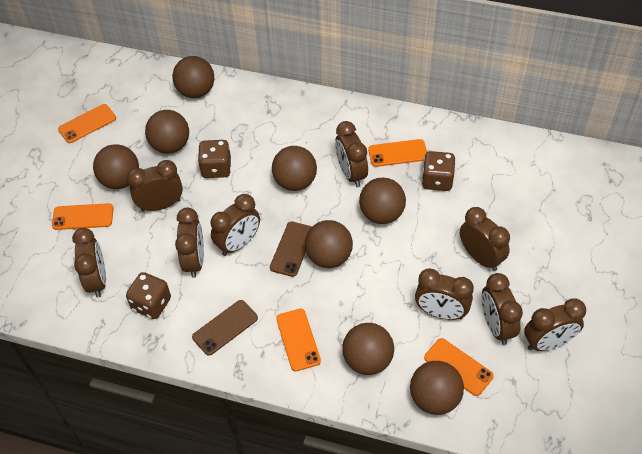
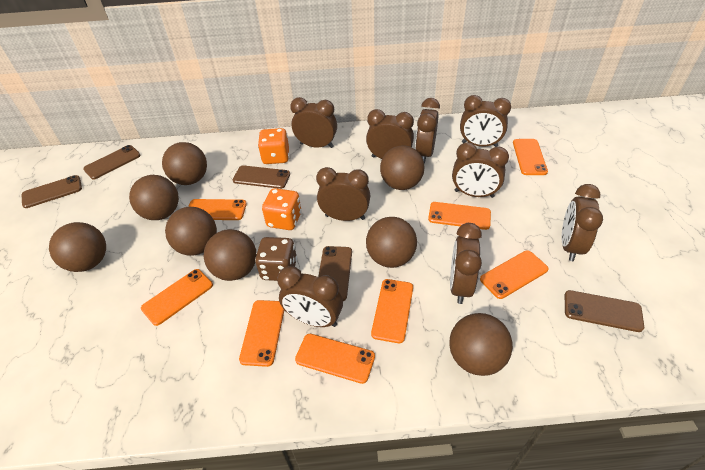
brown dice: [126,272,171,319] [198,140,231,178] [422,151,456,191] = 3 -> [255,237,297,281] = 1
brown phone: [192,300,258,356] [270,221,312,277] = 2 -> [22,175,82,208] [83,145,141,180] [233,165,290,189] [318,246,352,301] [565,290,644,332] = 5
orange dice: none = 0 -> [258,128,289,164] [262,188,302,230] = 2
orange phone: [52,203,113,230] [58,104,116,143] [276,309,321,371] [368,139,427,167] [424,338,494,396] = 5 -> [141,269,213,326] [188,199,247,220] [239,300,284,367] [295,334,375,384] [371,279,413,343] [428,202,491,230] [480,250,549,299] [513,139,548,175] = 8

